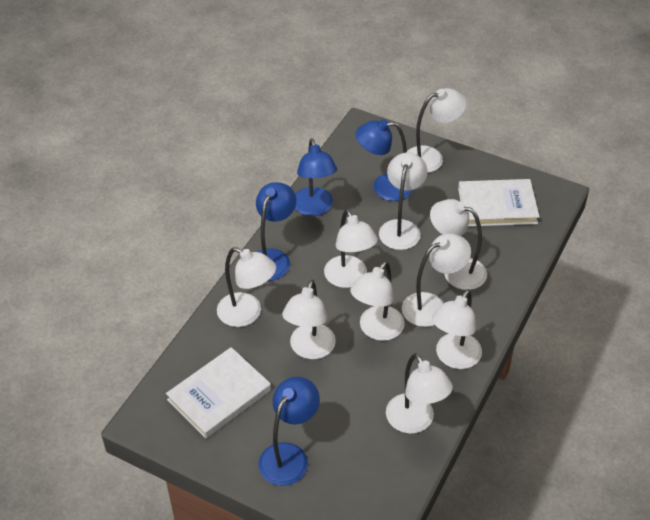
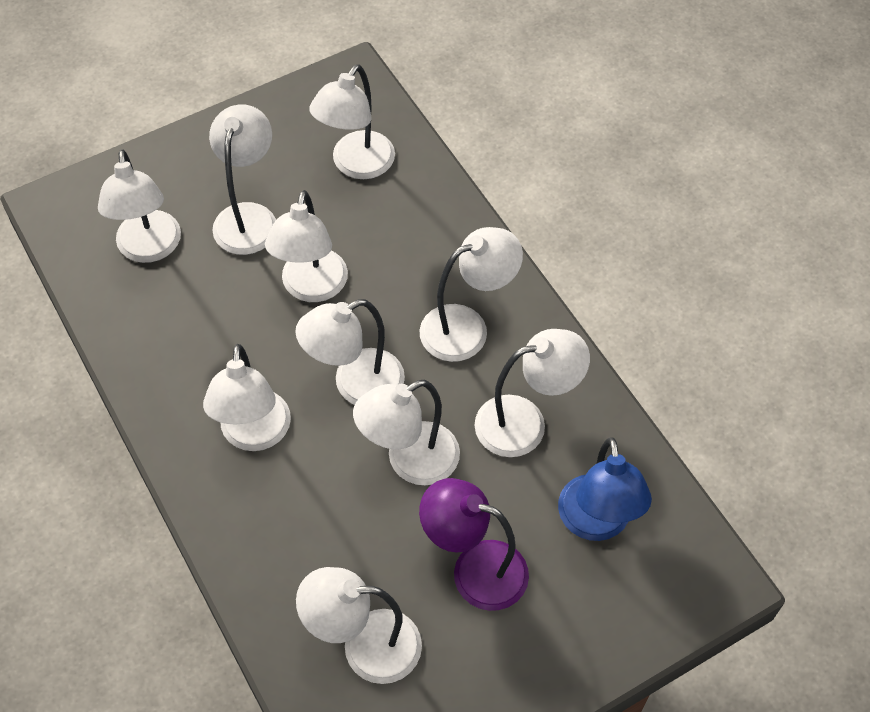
blue lamp: [256,182,296,281] [258,377,320,486] [295,139,337,216] [356,119,413,201] = 4 -> [558,437,652,541] = 1
purple lamp: none = 0 -> [419,478,529,611] = 1
white book: [166,347,271,439] [458,179,540,227] = 2 -> none = 0

